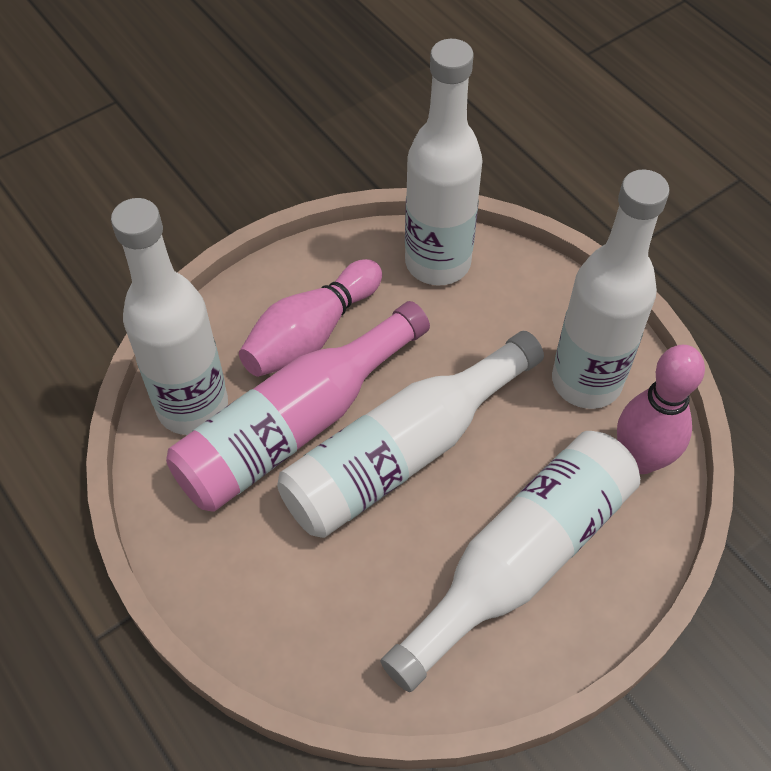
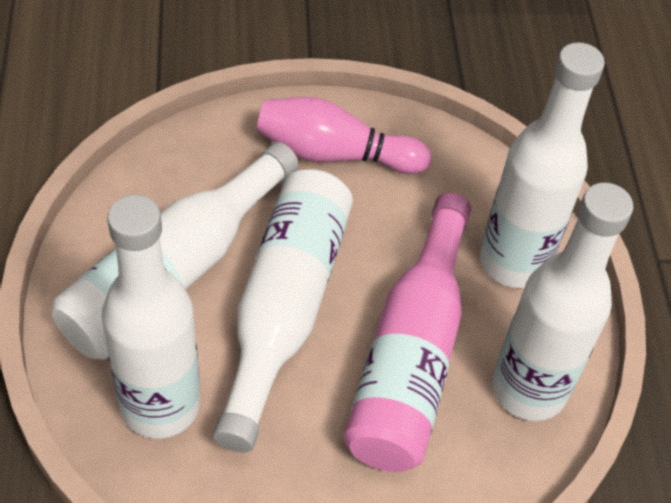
pink bowling pin: [239,259,382,377] [617,345,705,474] = 2 -> [256,97,431,174] = 1

